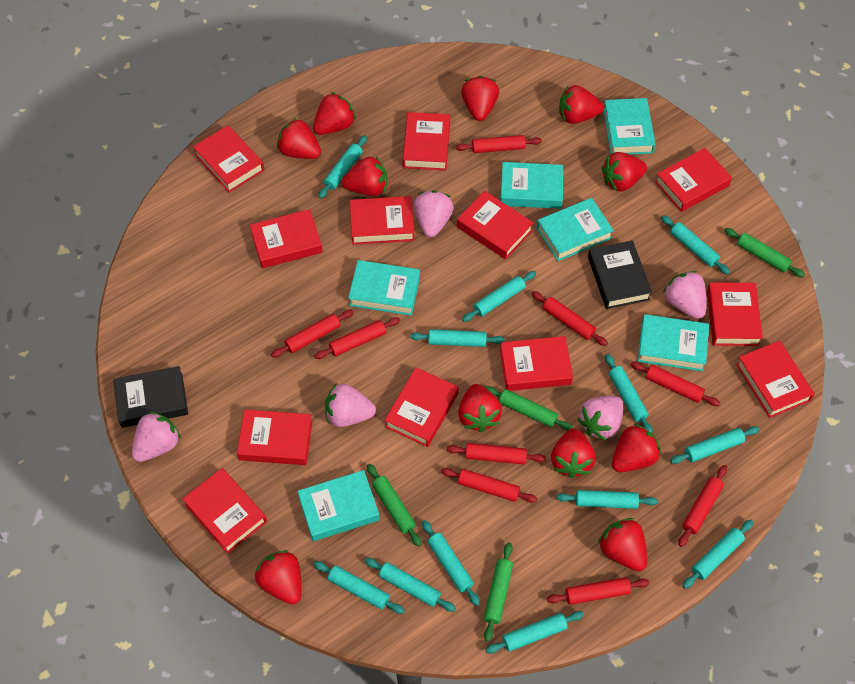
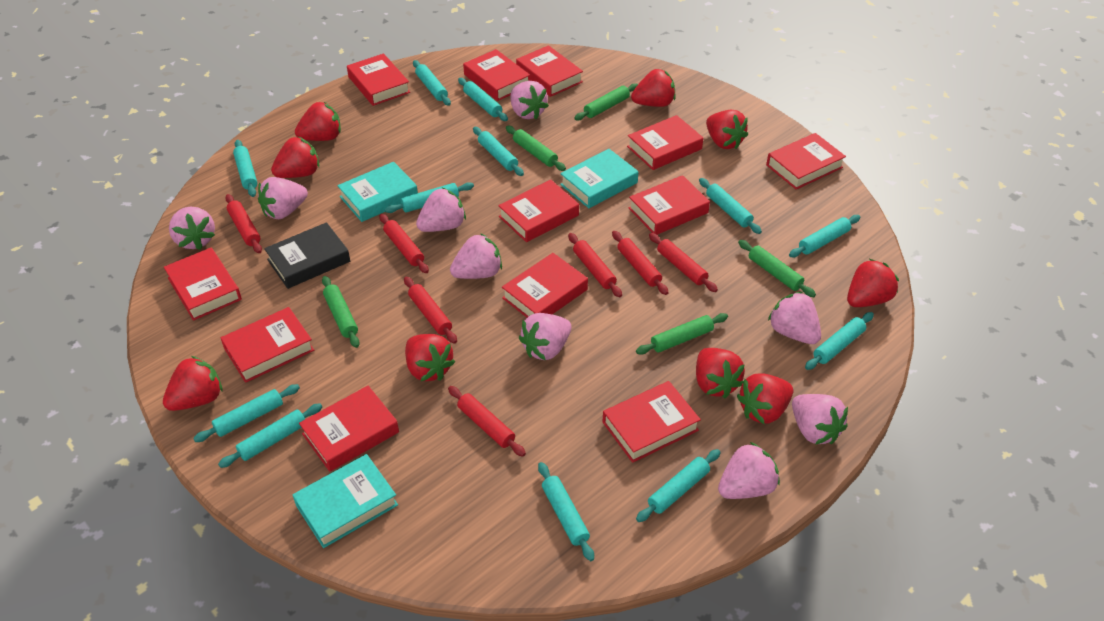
black book: [113,366,188,428] [588,240,652,309] = 2 -> [264,222,350,289] = 1
green rolling pin: [367,464,421,546] [484,542,513,642] [485,386,573,431] [725,228,805,278] = 4 -> [322,276,360,348] [506,126,566,171] [574,83,638,121] [636,313,728,355] [738,240,816,297] = 5
pink strawberry: [132,412,181,462] [325,383,376,427] [414,191,454,237] [578,396,623,441] [663,271,706,319] = 5 -> [169,207,215,250] [258,177,308,219] [416,188,466,232] [450,233,502,279] [511,81,549,119] [519,313,572,360] [718,442,780,499] [768,292,821,344] [792,394,848,444] = 9
red rolling pin: [271,310,354,358] [314,317,400,359] [441,468,537,503] [447,443,546,465] [456,135,542,153] [531,291,608,346] [547,577,649,605] [631,362,720,406] [679,465,727,547] = 9 -> [225,194,262,253] [380,214,429,273] [404,277,457,344] [448,386,526,457] [568,233,622,297] [612,231,669,295] [649,233,718,292] = 7
red strawberry: [255,550,302,605] [277,118,321,159] [313,92,356,135] [341,156,387,196] [458,384,502,432] [461,76,499,121] [551,428,596,478] [559,85,603,124] [598,518,647,571] [602,152,647,191] [612,424,661,472] = 11 -> [163,356,222,411] [271,137,319,178] [295,102,341,141] [405,334,455,381] [631,69,675,107] [696,348,745,398] [706,110,748,149] [737,373,793,424] [847,259,899,307] = 9
turquoise book: [297,470,380,541] [348,260,420,316] [500,162,563,209] [537,198,614,261] [603,98,656,155] [638,314,709,371] = 6 -> [292,454,398,548] [337,162,418,222] [560,149,639,208] = 3

